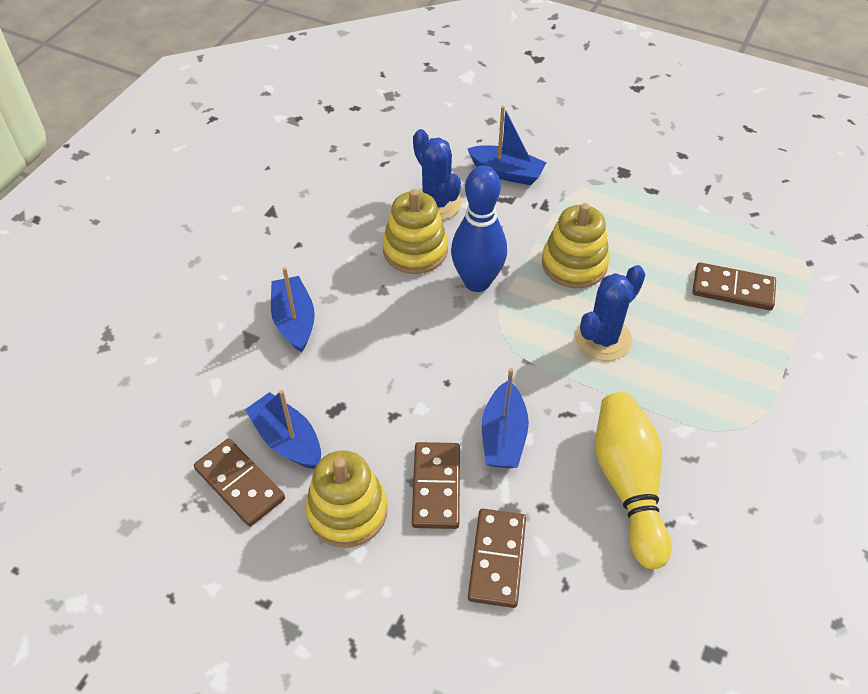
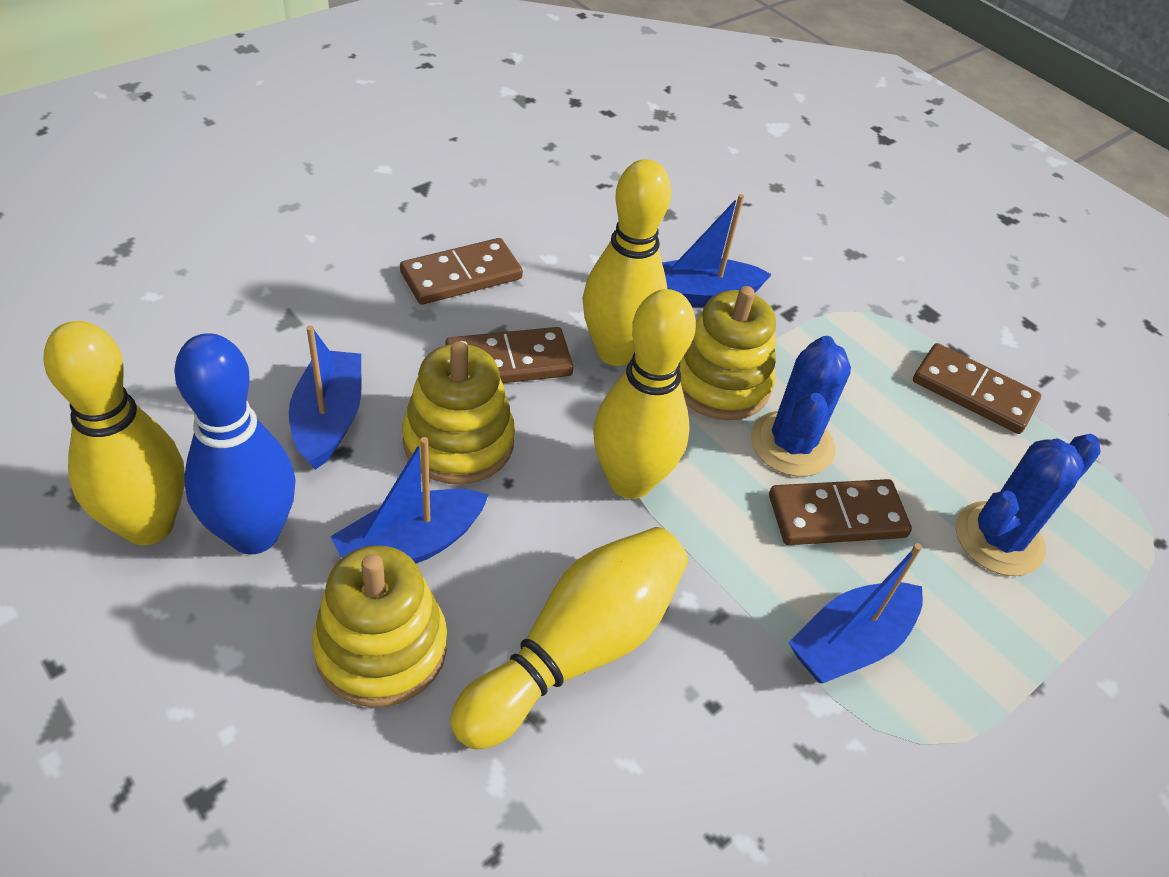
yellow bowling pin: [595,392,672,569] = 1 -> [44,321,185,545] [450,527,688,750] [582,159,671,366] [593,289,696,499] = 4

